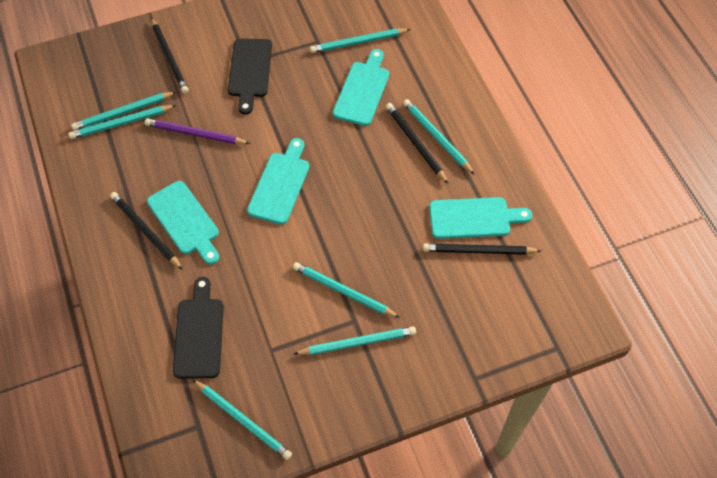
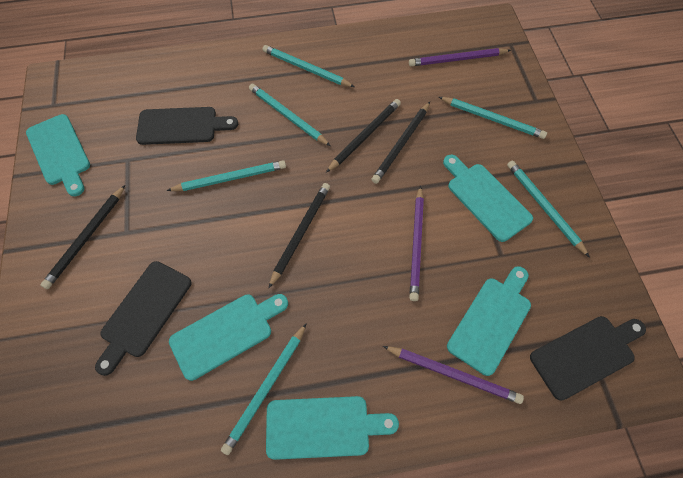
black cutting board: [173,277,224,379] [228,38,272,115] = 2 -> [95,261,191,376] [136,107,238,145] [530,316,646,401] = 3
purple pencil: [145,118,250,144] = 1 -> [383,346,524,404] [409,48,511,66] [409,185,424,301] = 3
turquoise cutting board: [147,181,219,264] [247,138,309,224] [333,49,389,126] [429,197,532,239] = 4 -> [26,114,90,196] [169,294,288,381] [266,396,399,460] [443,155,533,242] [447,266,531,376] = 5
turquoise pencil: [68,105,177,139] [71,92,176,131] [192,379,292,460] [293,262,400,318] [294,326,416,355] [310,28,411,53] [403,99,475,175] = 7 -> [166,160,286,191] [221,323,307,455] [249,84,331,146] [262,45,355,87] [439,97,547,139] [507,160,590,258] = 6

